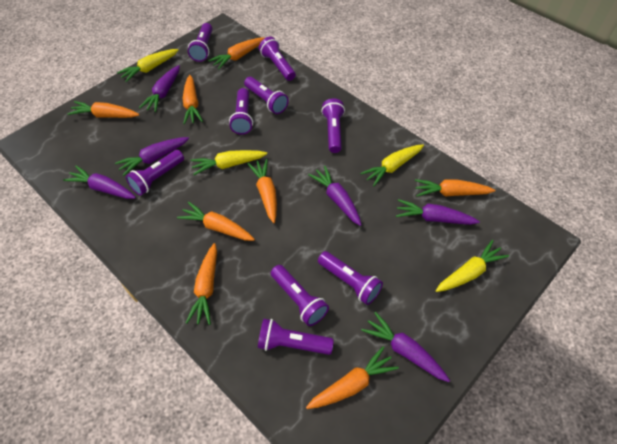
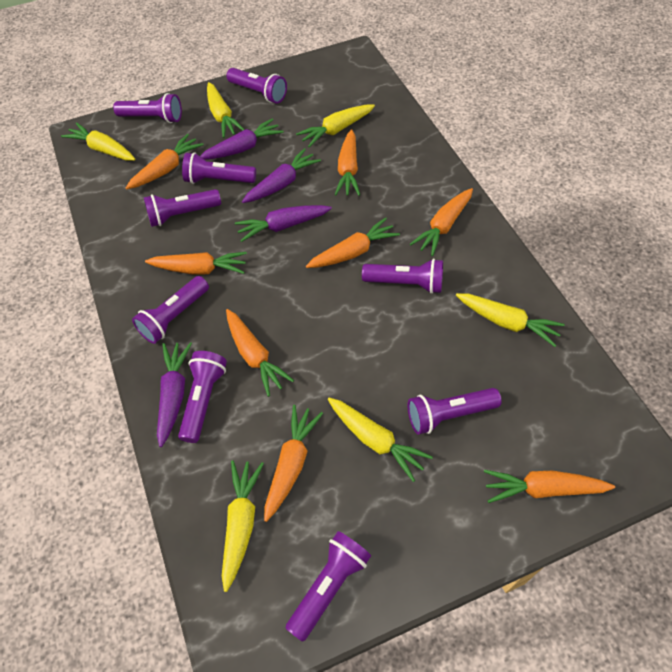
purple carrot: [63,166,136,199] [115,137,189,176] [139,65,180,112] [308,166,361,226] [361,312,450,382] [396,199,480,225] = 6 -> [157,342,192,447] [200,118,284,160] [235,205,332,242] [242,148,321,203] = 4
yellow carrot: [117,49,179,82] [190,150,267,175] [360,144,424,187] [436,240,509,292] = 4 -> [61,122,136,161] [207,82,244,138] [222,460,264,592] [296,105,375,147] [328,398,433,482] [456,293,565,347] = 6

